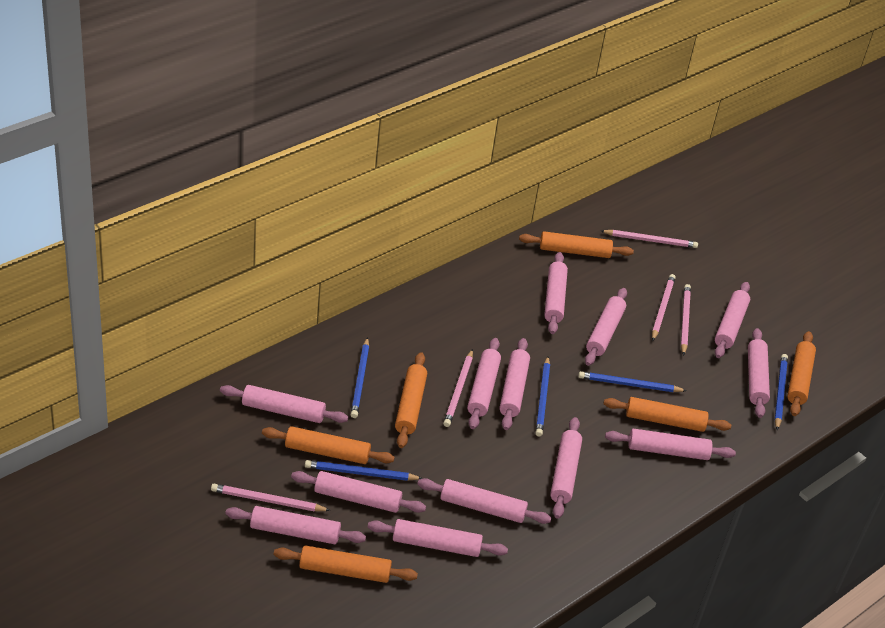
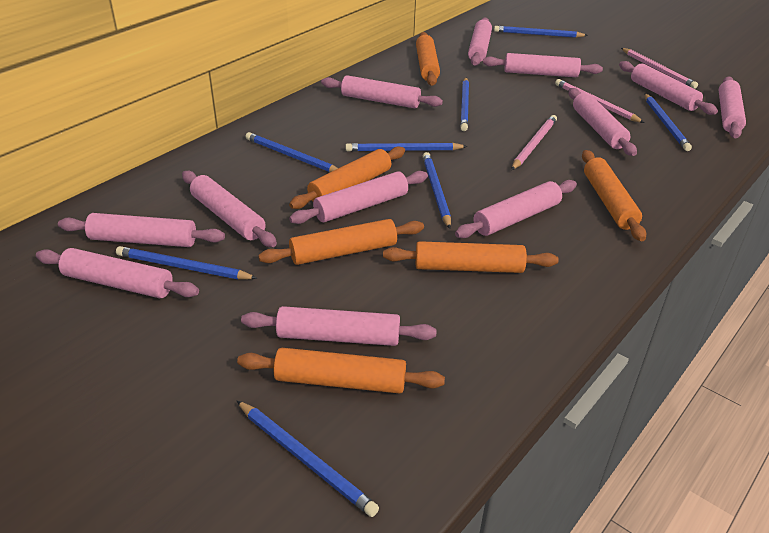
blue pencil: [305,460,423,481] [351,337,369,418] [535,356,550,437] [578,371,687,392] [775,354,788,430] = 5 -> [116,246,258,280] [237,401,379,517] [246,132,338,172] [346,143,468,152] [423,152,451,229] [460,78,469,131] [494,26,588,38] [644,93,692,151] = 8
pink pencil: [211,484,331,512] [443,349,473,427] [601,230,698,248] [652,274,676,341] [681,284,691,356] = 5 -> [511,115,557,170] [555,79,645,123] [621,48,698,89] = 3
pink rolling pin: [220,385,348,423] [225,506,366,544] [291,471,426,513] [368,519,508,557] [417,478,551,524] [467,338,501,429] [500,338,530,430] [544,252,568,334] [550,417,582,519] [585,288,627,366] [605,429,736,460] [715,282,750,358] [748,328,770,418] = 13 -> [36,248,199,298] [58,213,225,247] [182,171,277,247] [241,306,437,346] [289,171,428,224] [321,75,443,108] [455,180,577,238] [468,17,492,66] [483,53,603,77] [569,88,637,156] [619,61,718,115] [719,76,746,138] = 12

